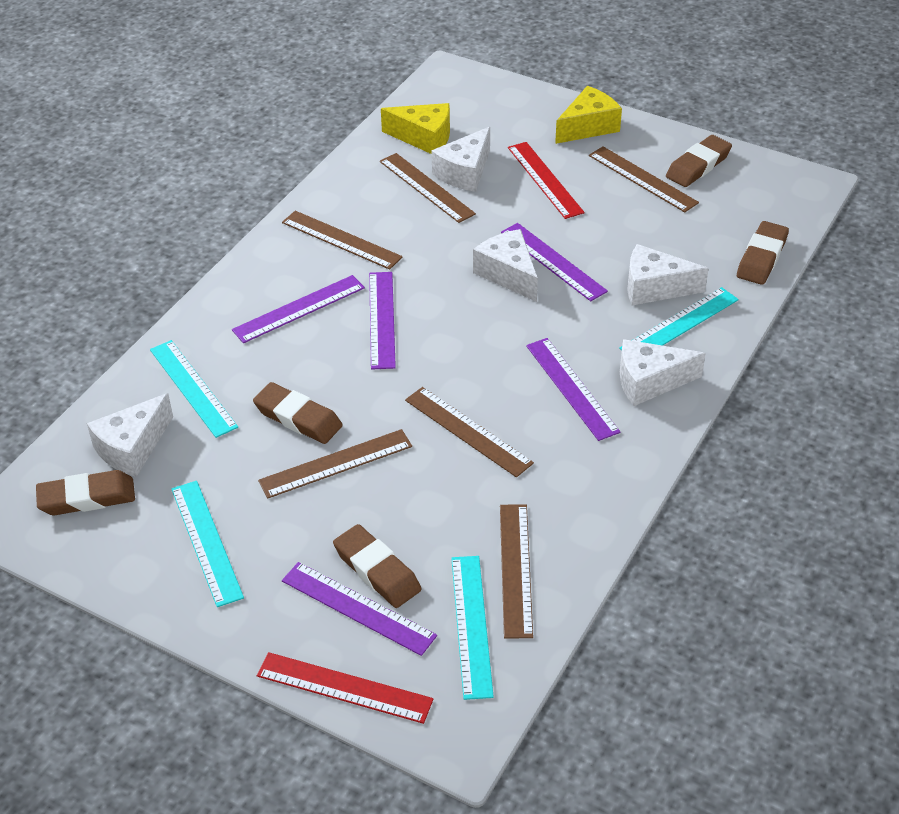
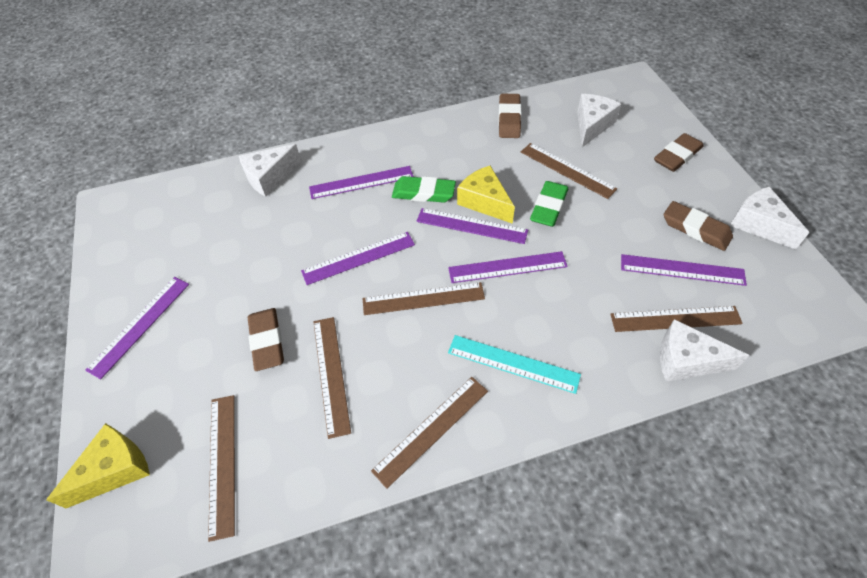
brown eraser: [36,470,135,515] [253,382,343,444] [333,524,421,608] [666,135,732,187] [737,221,789,285] = 5 -> [248,308,284,371] [498,94,521,138] [654,133,703,172] [664,201,733,251] = 4
green eraser: none = 0 -> [392,176,456,203] [530,181,568,227] = 2
purple ruler: [232,275,365,343] [282,562,437,656] [369,272,396,369] [501,223,608,301] [526,338,620,441] = 5 -> [85,277,189,379] [301,232,415,285] [309,166,414,199] [416,208,528,244] [448,251,568,283] [621,254,747,286] = 6
red ruler: [256,652,434,724] [508,142,584,219] = 2 -> none = 0
turquoise ruler: [150,340,238,438] [172,481,244,607] [451,556,494,700] [619,287,739,350] = 4 -> [448,335,581,394] = 1
white cheese: [87,393,173,477] [432,127,490,192] [473,229,538,302] [620,339,706,406] [627,244,709,305] = 5 -> [239,144,301,197] [577,94,621,147] [660,319,750,382] [730,187,810,249] = 4

